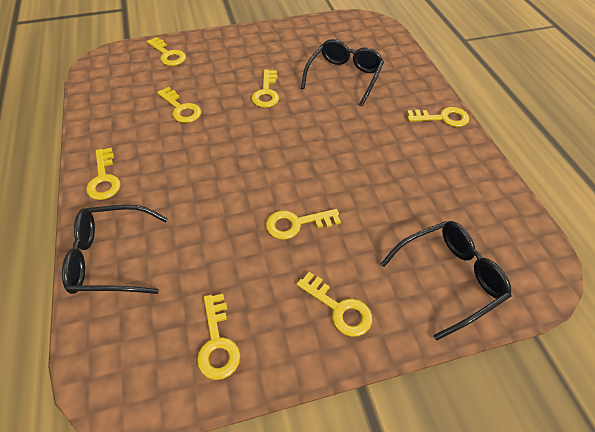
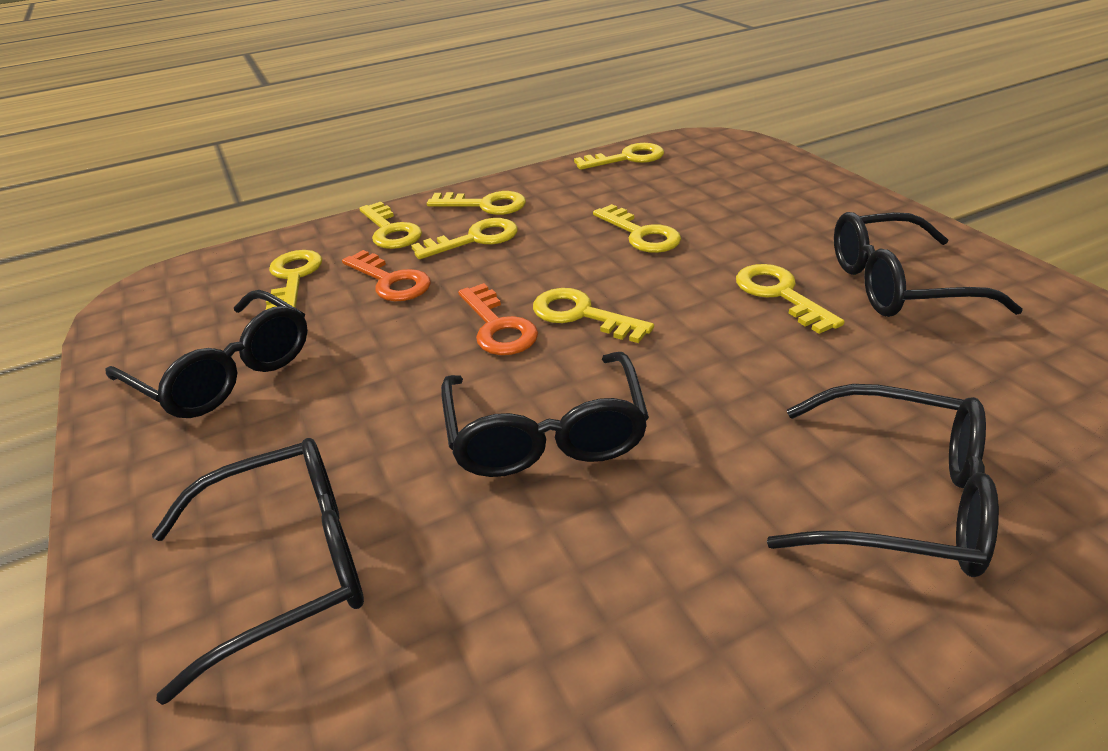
black glasses: [62,205,168,294] [301,39,384,106] [381,221,511,340] = 3 -> [106,290,308,418] [152,438,364,705] [441,352,649,477] [767,384,999,577] [834,212,1023,317] = 5
orange key: none = 0 -> [342,250,431,301] [458,283,538,355] = 2

